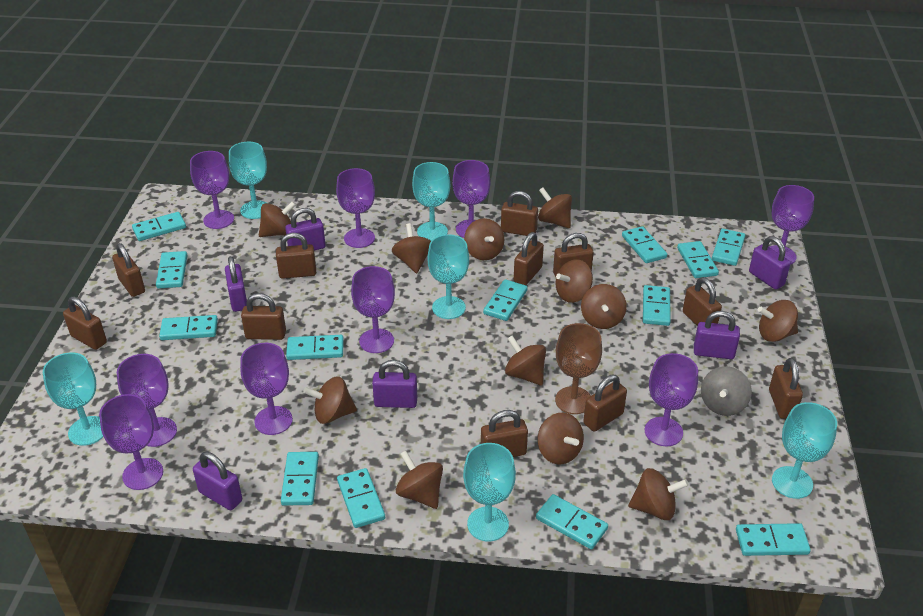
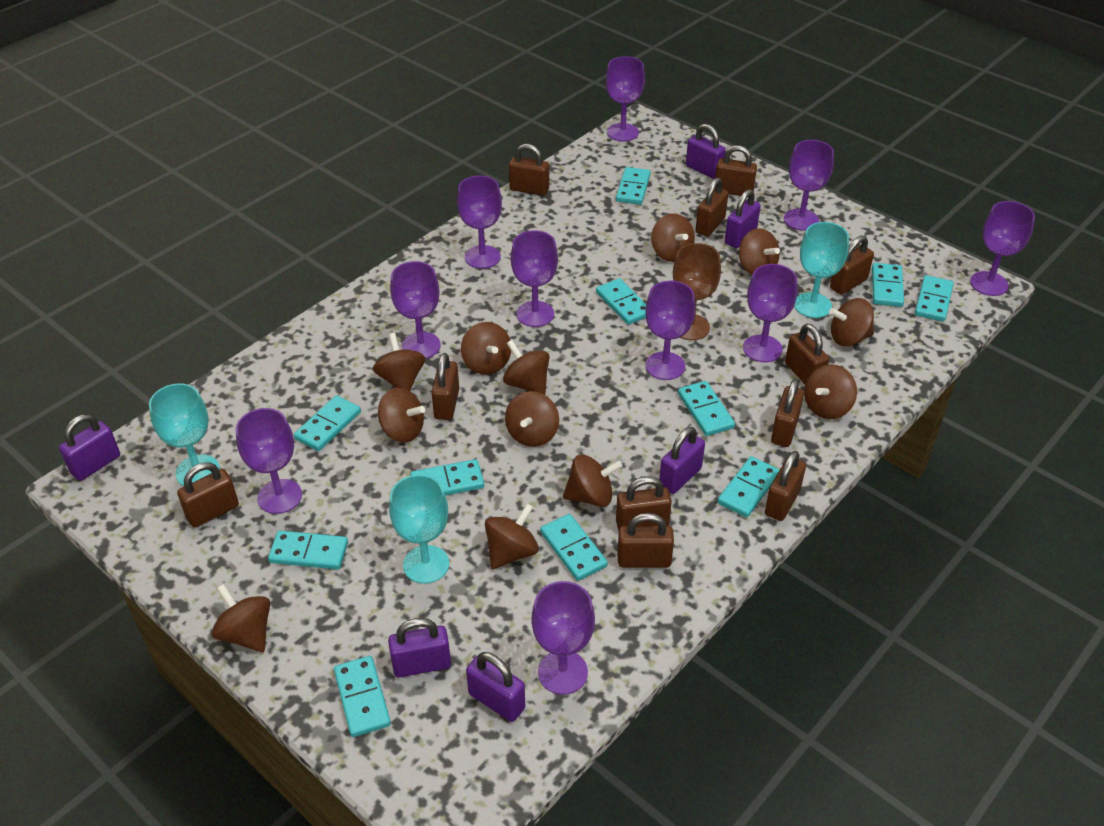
grey spinning top: [701,366,752,416] = 1 -> none = 0
purple goblet: [99,394,163,490] [117,354,177,447] [190,151,234,229] [240,343,293,435] [336,168,375,248] [351,266,395,353] [452,160,490,238] [645,353,698,447] [769,185,814,265] = 9 -> [236,408,302,514] [390,261,441,359] [457,176,502,269] [511,230,558,327] [531,581,595,695] [606,56,645,142] [645,281,696,380] [743,264,797,362] [784,140,834,231] [970,201,1035,296] = 10
turquoise domino: [132,212,186,241] [156,251,187,289] [159,315,218,340] [281,452,319,506] [286,335,344,360] [337,468,385,528] [483,279,528,321] [536,494,608,549] [622,226,667,263] [643,285,671,326] [677,241,719,278] [712,229,745,266] [736,523,811,556] = 13 -> [268,530,348,570] [294,395,361,451] [334,656,391,737] [410,459,484,496] [540,514,608,581] [596,278,646,325] [616,167,651,205] [678,381,735,436] [717,456,780,518] [872,263,904,307] [915,275,954,322] = 11
turquoise goblet: [43,353,104,446] [229,142,267,219] [412,162,450,241] [428,234,469,319] [463,443,516,542] [772,402,837,499] = 6 -> [149,383,220,486] [389,474,449,584] [794,222,849,318] = 3

